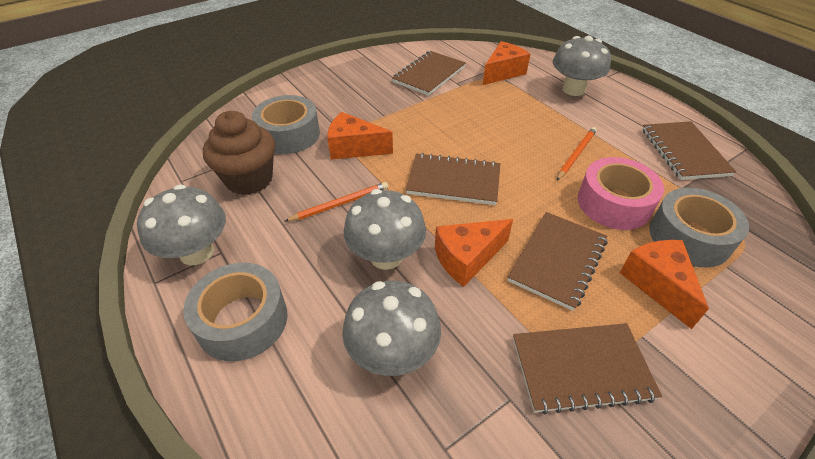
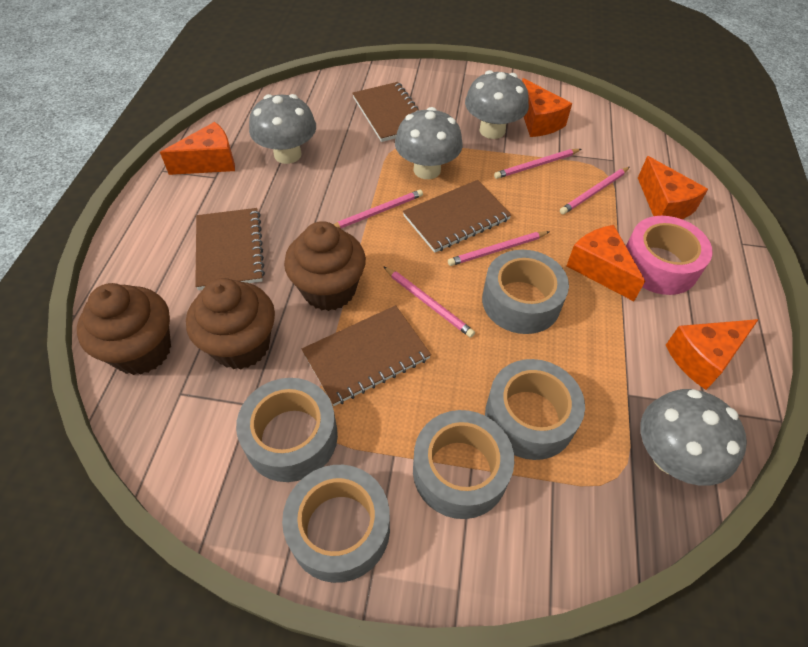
brown cupcake: [203,111,275,195] = 1 -> [77,283,171,375] [186,278,275,369] [284,221,366,311] = 3
brown notebook: [392,51,466,96] [406,153,500,205] [508,212,608,311] [513,323,662,414] [642,121,736,180] = 5 -> [195,208,265,290] [302,305,431,406] [352,82,420,142] [403,180,512,253] = 4
grey tape: [183,263,287,361] [252,95,320,154] [649,188,749,267] = 3 -> [236,378,338,482] [282,465,390,583] [413,410,515,519] [482,250,569,334] [485,359,585,460] = 5
orange cheese: [327,112,393,160] [435,219,513,287] [483,41,530,85] [620,240,709,329] = 4 -> [160,122,235,175] [522,78,572,137] [567,225,645,301] [638,156,708,219] [666,319,759,390] = 5
orange pencil: [284,182,388,222] [557,127,597,180] = 2 -> none = 0
pink pencil: none = 0 -> [334,190,423,229] [383,266,475,338] [448,231,550,266] [494,149,581,179] [560,167,630,214] = 5

